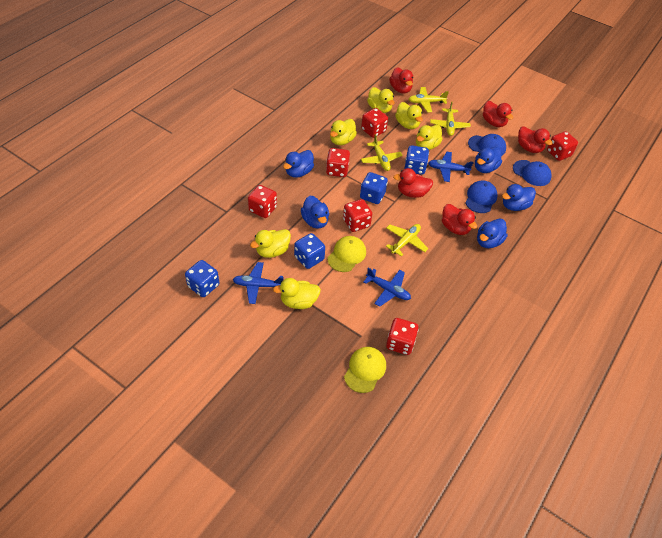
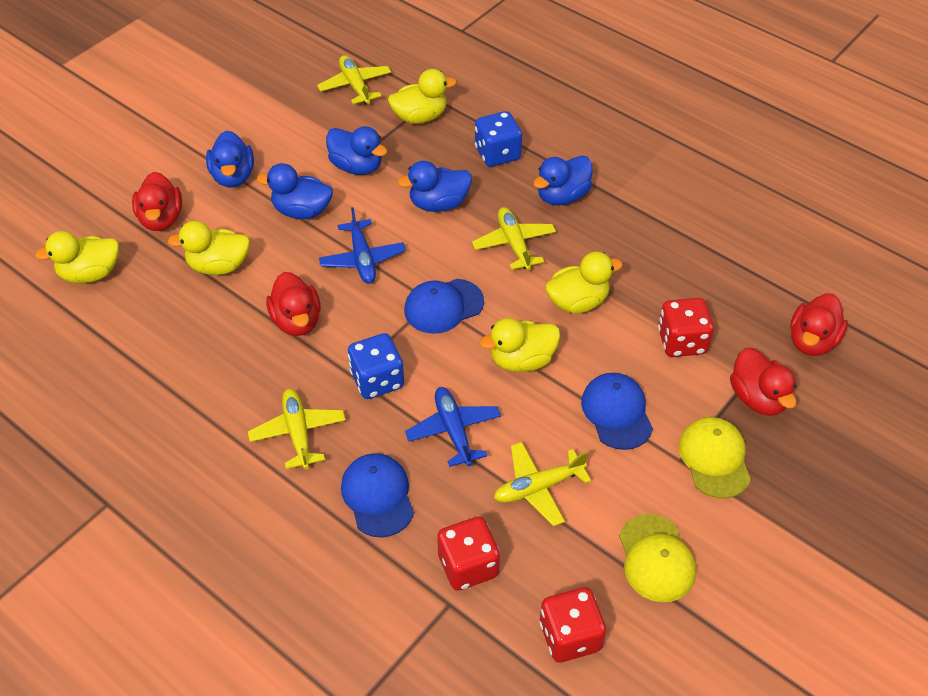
blue dice: [185,260,220,297] [294,233,325,269] [360,172,388,204] [405,145,429,175] = 4 -> [348,333,404,399] [475,111,522,167] = 2
blue plane: [233,262,284,304] [364,268,411,307] [428,152,474,182] = 3 -> [319,207,406,284] [405,387,501,467] = 2
red dice: [248,185,277,218] [326,148,350,177] [343,199,372,232] [361,108,388,138] [386,318,419,355] [547,131,578,161] = 6 -> [437,517,500,591] [539,587,606,662] [658,298,714,357] = 3
red duck: [389,67,413,93] [393,168,433,198] [442,204,477,235] [483,101,513,127] [518,126,553,153] = 5 -> [132,172,182,231] [266,272,321,336] [730,347,797,416] [790,294,848,356] = 4
yellow duck: [250,229,291,258] [273,278,321,309] [330,119,357,145] [367,87,395,113] [395,102,423,129] [416,125,443,150] = 6 -> [35,231,119,283] [168,221,250,275] [388,69,457,124] [480,318,560,372] [545,252,623,314] = 5

